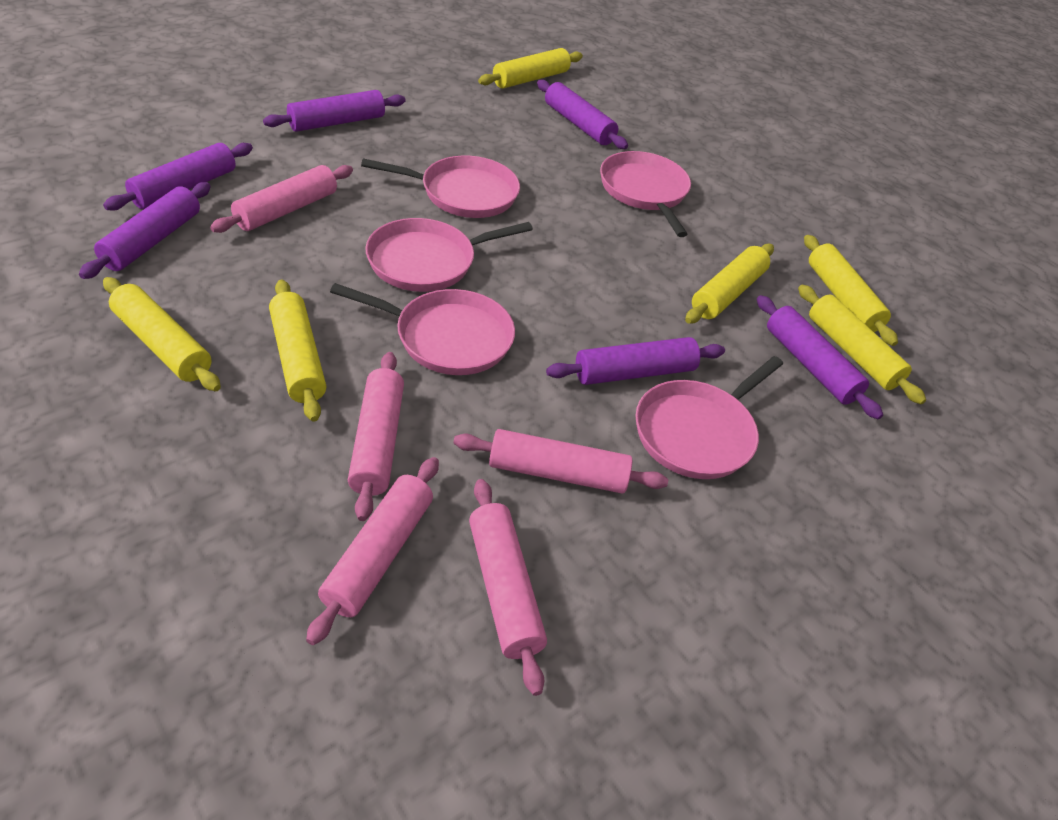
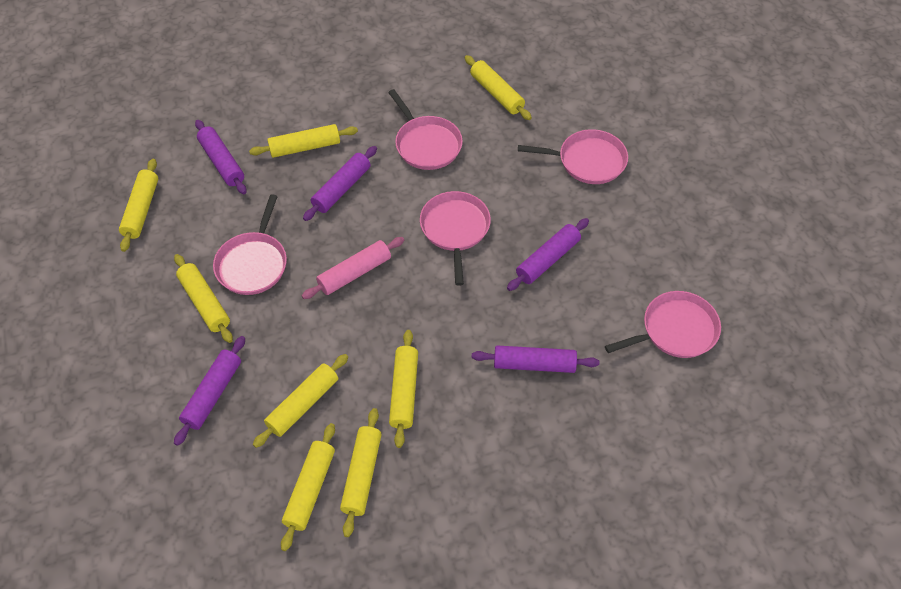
pink rolling pin: [210,165,353,233] [306,457,439,645] [348,352,404,521] [453,429,668,493] [469,479,547,696] = 5 -> [302,237,404,299] = 1
purple rolling pin: [79,182,211,279] [103,143,253,211] [263,90,406,132] [537,80,628,149] [546,337,725,385] [757,295,883,419] = 6 -> [174,336,245,446] [195,120,246,194] [303,146,377,221] [472,345,599,373] [507,218,589,291] = 5
yellow rolling pin: [103,277,221,391] [269,280,326,422] [478,48,583,88] [685,244,774,324] [798,285,926,404] [804,235,898,346] = 6 -> [119,159,158,252] [174,254,233,343] [249,124,358,158] [253,354,348,448] [281,423,335,551] [340,408,382,537] [389,330,418,448] [465,55,532,120] = 8

